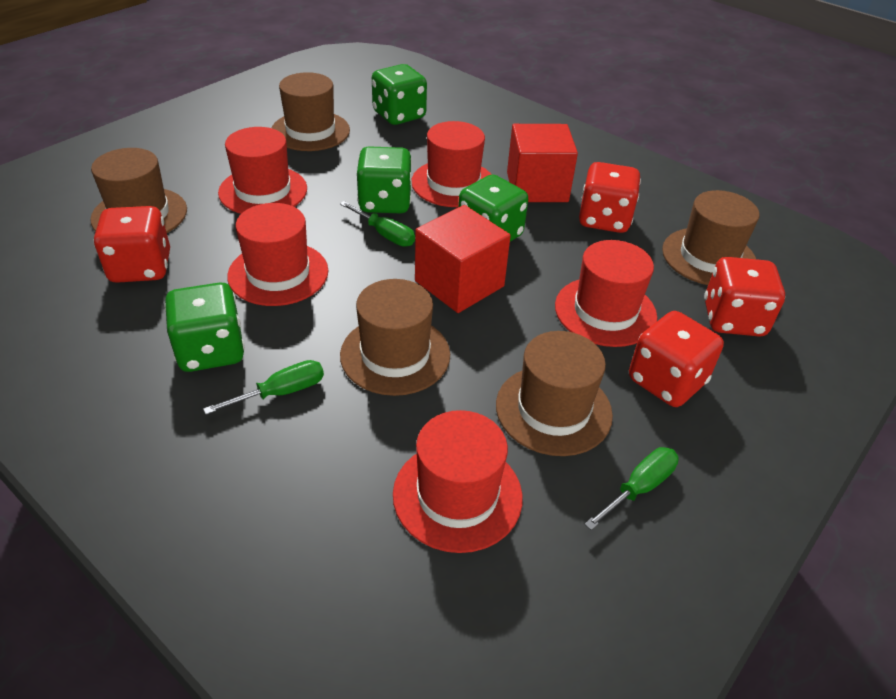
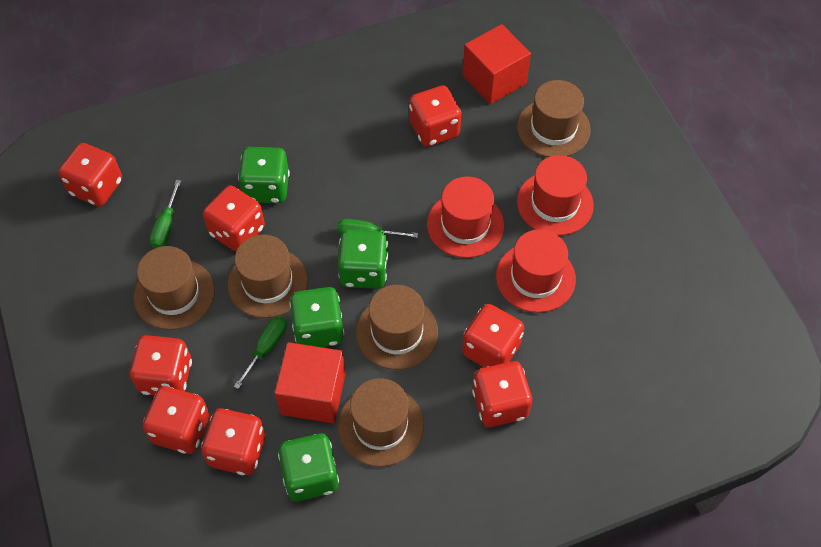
red dice: [93,206,170,283] [579,162,641,233] [629,311,724,407] [704,257,785,337] = 4 -> [58,143,122,206] [130,335,192,395] [143,386,210,454] [201,408,265,475] [203,185,265,252] [409,85,461,147] [462,304,524,368] [472,361,532,427] = 8
red hat: [218,127,307,214] [227,203,328,306] [393,410,523,553] [412,121,492,207] [555,240,657,347] = 5 -> [427,176,504,258] [496,229,576,313] [517,155,594,236] = 3

